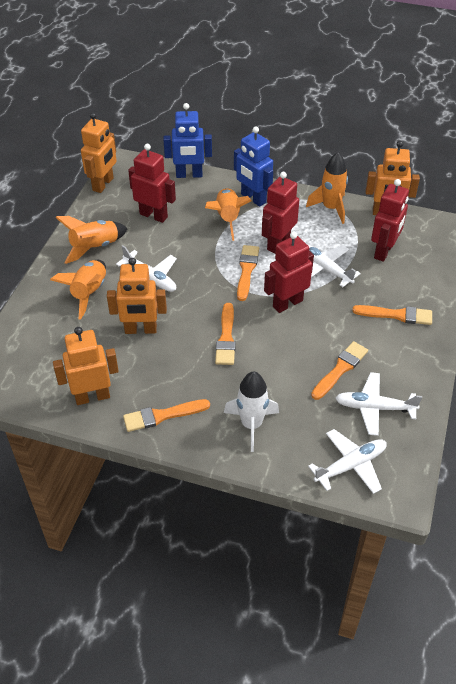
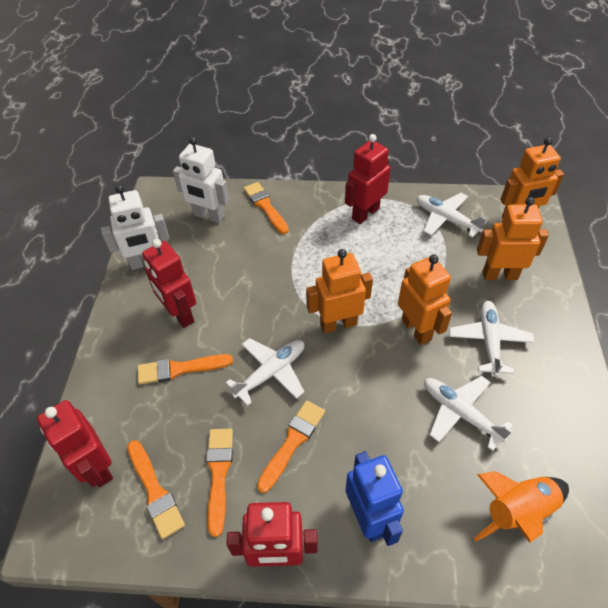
blue robot: [163,103,212,178] [234,126,273,207] = 2 -> [346,451,404,546] = 1
orange rocket: [50,260,106,320] [55,216,128,264] [205,188,251,241] [306,152,348,224] = 4 -> [473,471,569,543] = 1
white robot: none = 0 -> [101,185,169,270] [173,137,229,223] = 2
white rocket: [224,371,279,452] = 1 -> none = 0

